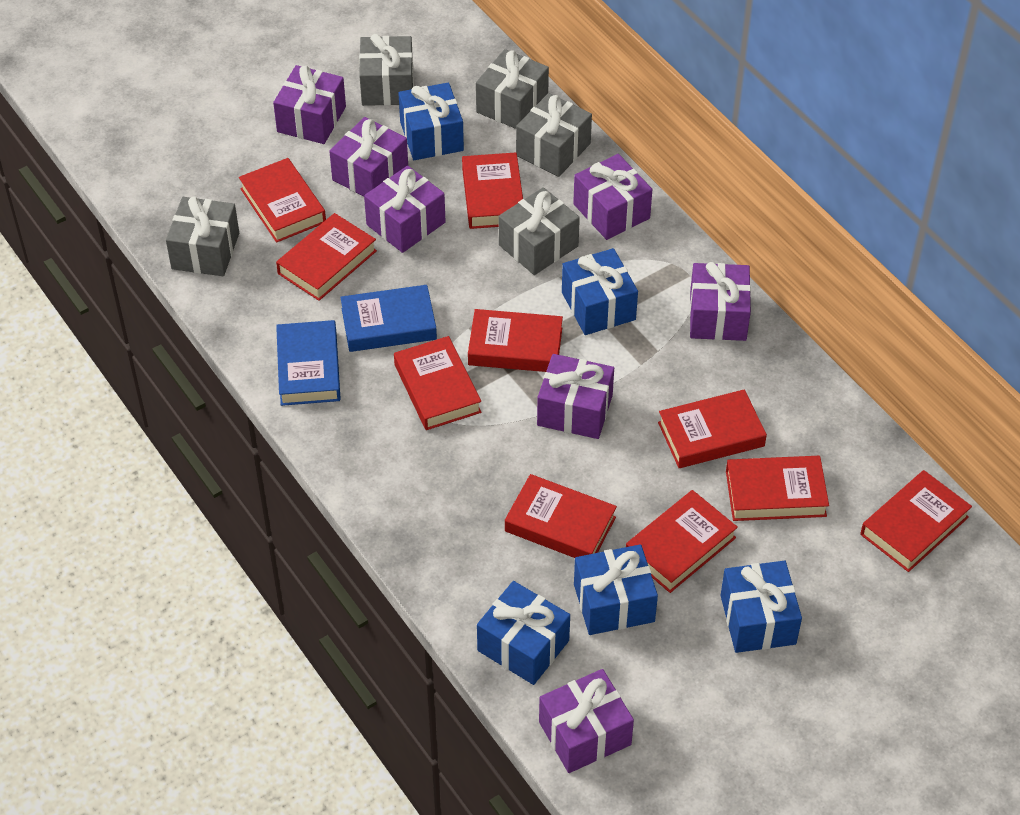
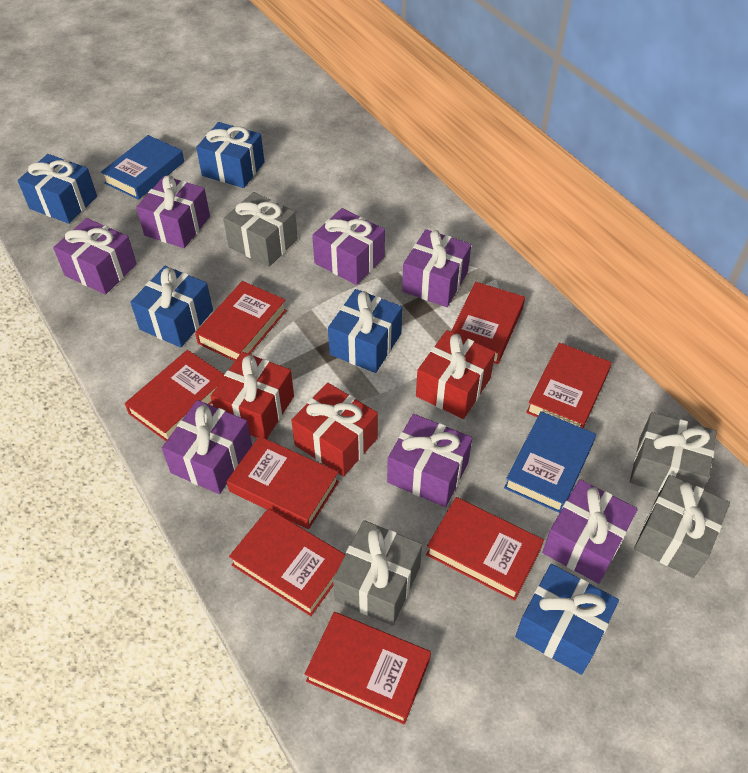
grey gift: [166,196,239,276] [359,34,414,106] [476,49,549,129] [499,187,580,275] [516,93,592,177] = 5 -> [223,192,298,267] [333,520,422,626] [630,412,717,493] [634,475,730,578] = 4
red book: [239,158,326,243] [276,213,377,301] [394,336,481,430] [462,152,523,229] [468,309,563,372] [505,474,617,558] [626,490,738,593] [658,389,767,468] [726,456,829,521] [860,470,972,572] = 10 -> [125,350,224,441] [195,281,287,361] [227,436,339,529] [229,508,346,616] [305,612,431,724] [426,497,544,601] [451,282,525,364] [526,343,612,428] = 8
red gift: none = 0 -> [211,352,294,439] [291,383,378,477] [416,330,495,419] = 3

